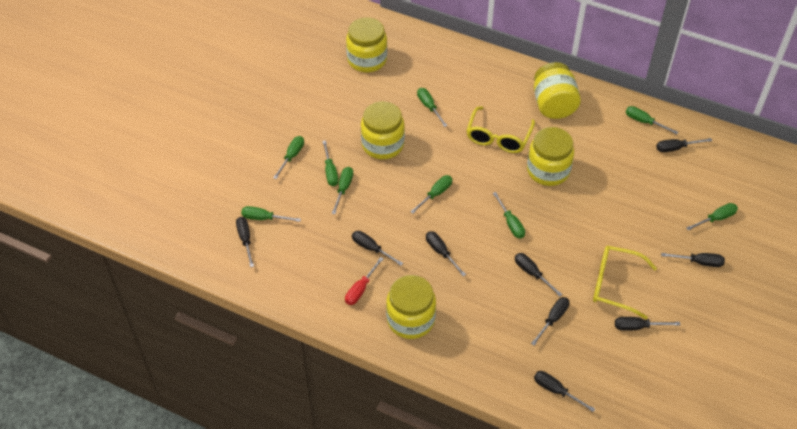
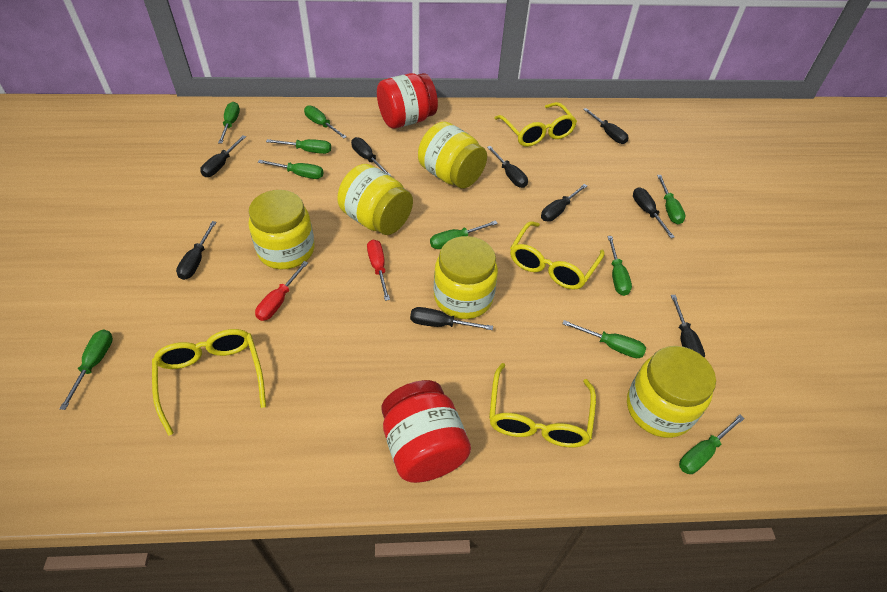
green screwdriver: [241,206,301,222] [273,136,304,179] [322,141,339,186] [332,167,353,214] [410,175,452,214] [417,88,447,127] [493,192,525,238] [626,106,678,134] [686,203,738,231] = 9 -> [59,329,113,410] [218,102,240,144] [258,160,324,179] [266,139,331,154] [304,105,347,138] [430,220,498,249] [562,320,646,358] [608,236,632,296] [657,175,685,224] [679,415,745,474] = 10
red jar: none = 0 -> [377,73,438,129] [381,380,471,483] = 2
red screwdriver: [345,257,383,305] = 1 -> [255,261,308,321] [367,239,390,301] = 2
yellow glasses: [466,106,535,153] [593,246,657,319] = 2 -> [152,329,266,436] [489,363,596,447] [494,102,577,147] [510,221,605,290] = 4

